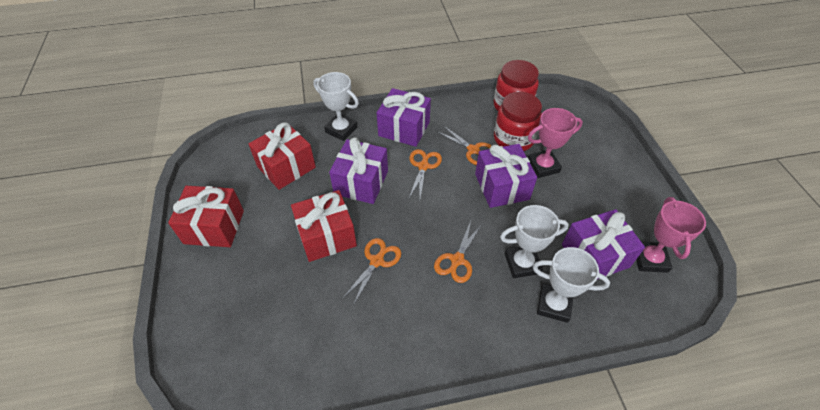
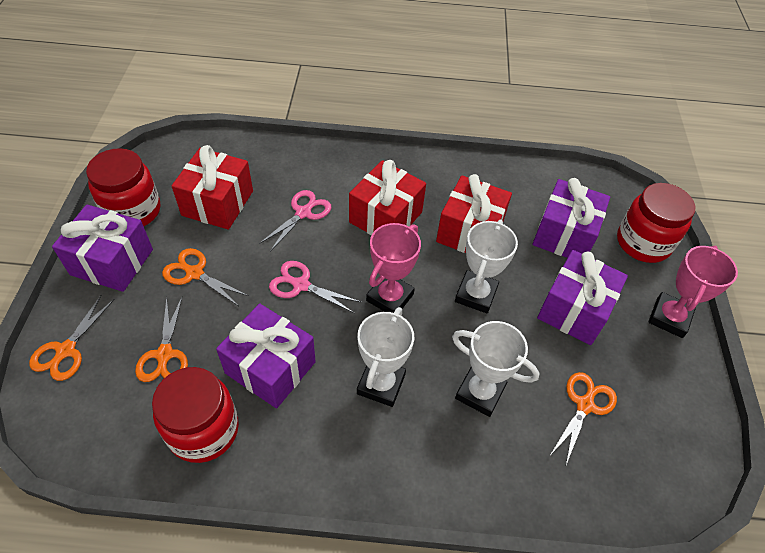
pink scissors: none = 0 -> [259,190,331,252] [269,261,361,313] = 2
red jar: [494,60,539,111] [494,92,542,151] = 2 -> [86,148,160,226] [152,367,239,463] [617,183,695,263] = 3

